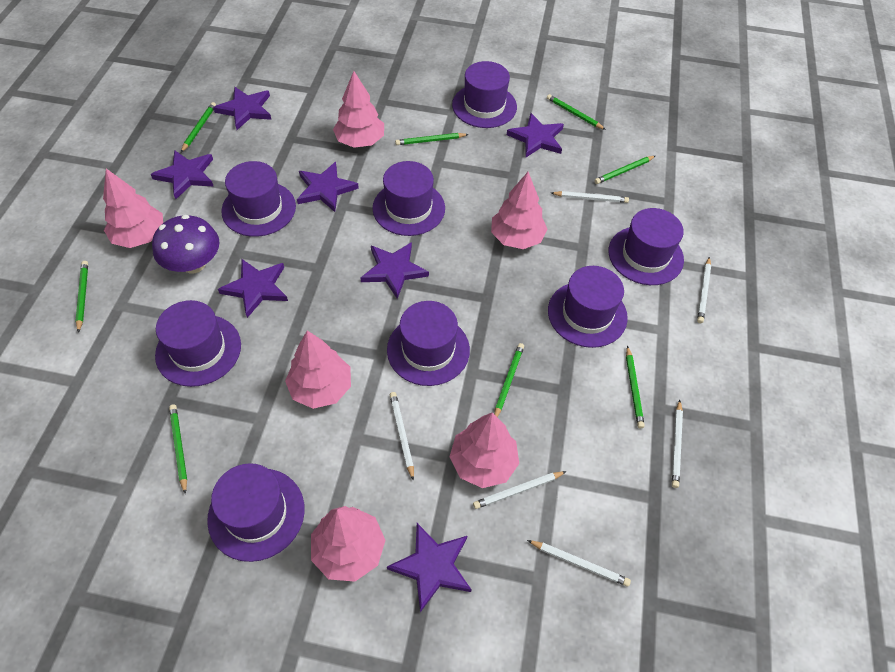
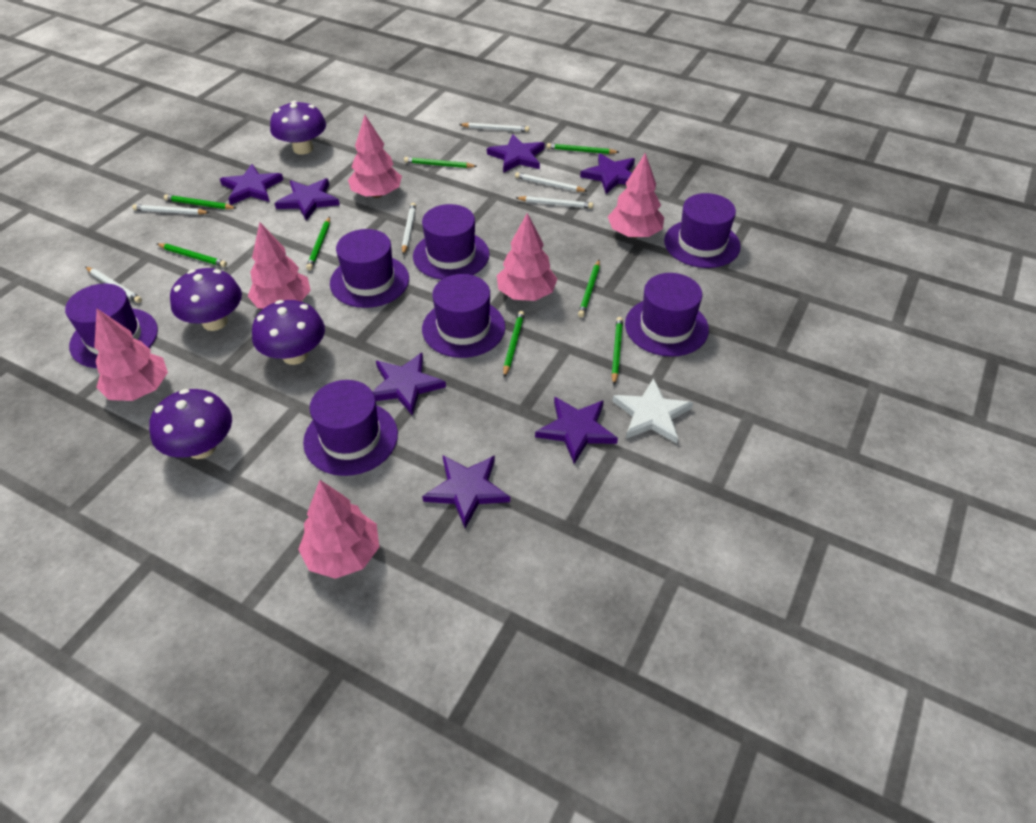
purple hat: [155,300,241,387] [207,463,305,562] [221,161,296,237] [372,161,445,236] [387,301,470,386] [452,61,517,128] [548,266,628,348] [609,208,684,285] = 8 -> [65,284,158,368] [303,380,398,476] [330,229,409,308] [413,204,489,280] [422,274,505,358] [625,273,709,357] [664,193,741,268] = 7
purple mushroom: [152,215,220,273] = 1 -> [149,389,232,459] [170,268,242,331] [252,300,325,365] [270,101,326,155] = 4
white star: none = 0 -> [612,378,693,444] = 1

